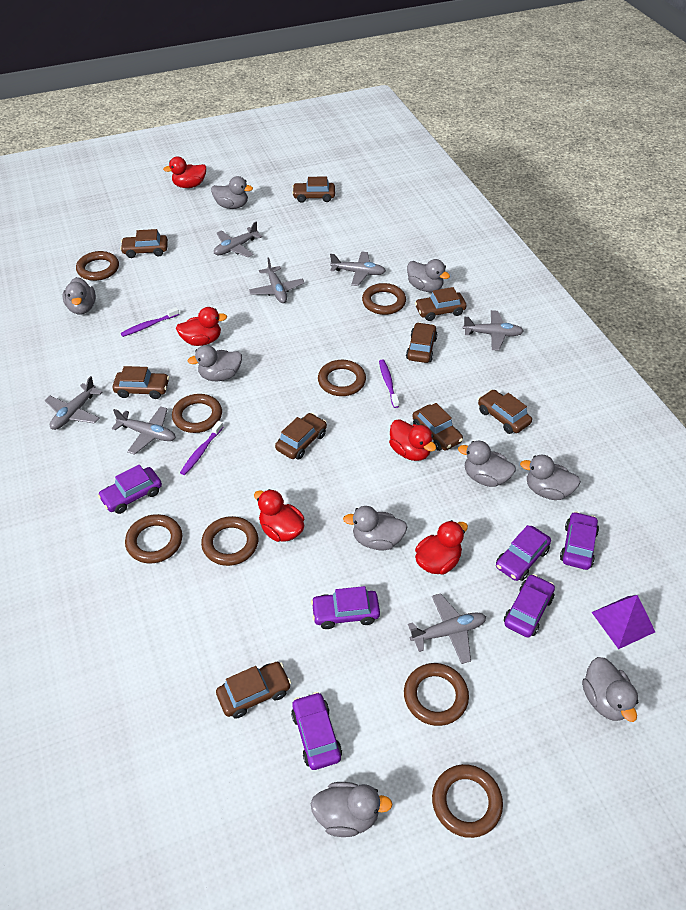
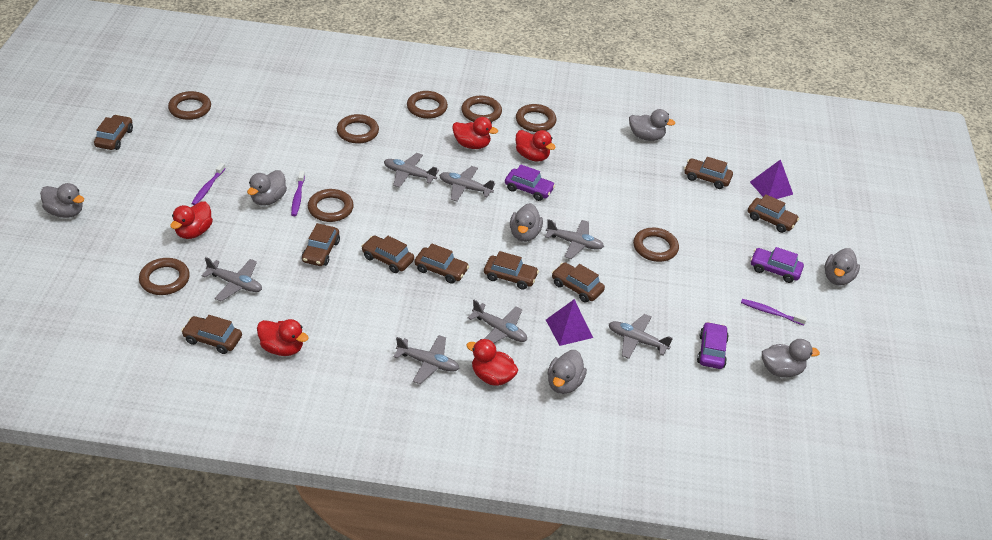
grey duck: [63,277,96,314] [187,345,242,381] [211,176,253,209] [311,782,393,837] [343,506,407,550] [407,259,450,292] [458,441,516,487] [520,455,581,500] [582,657,638,722] = 9 -> [40,183,84,218] [247,170,287,206] [510,203,543,242] [547,350,587,394] [629,109,675,141] [762,339,820,377] [825,248,860,285] = 7
purple car: [98,465,162,514] [291,692,342,770] [311,586,380,629] [496,525,551,581] [504,574,555,637] [560,511,599,570] = 6 -> [505,165,555,201] [697,322,729,369] [750,247,804,283] = 3
purple pyramid: [592,595,655,649] = 1 -> [546,299,593,346] [750,159,793,199] = 2

